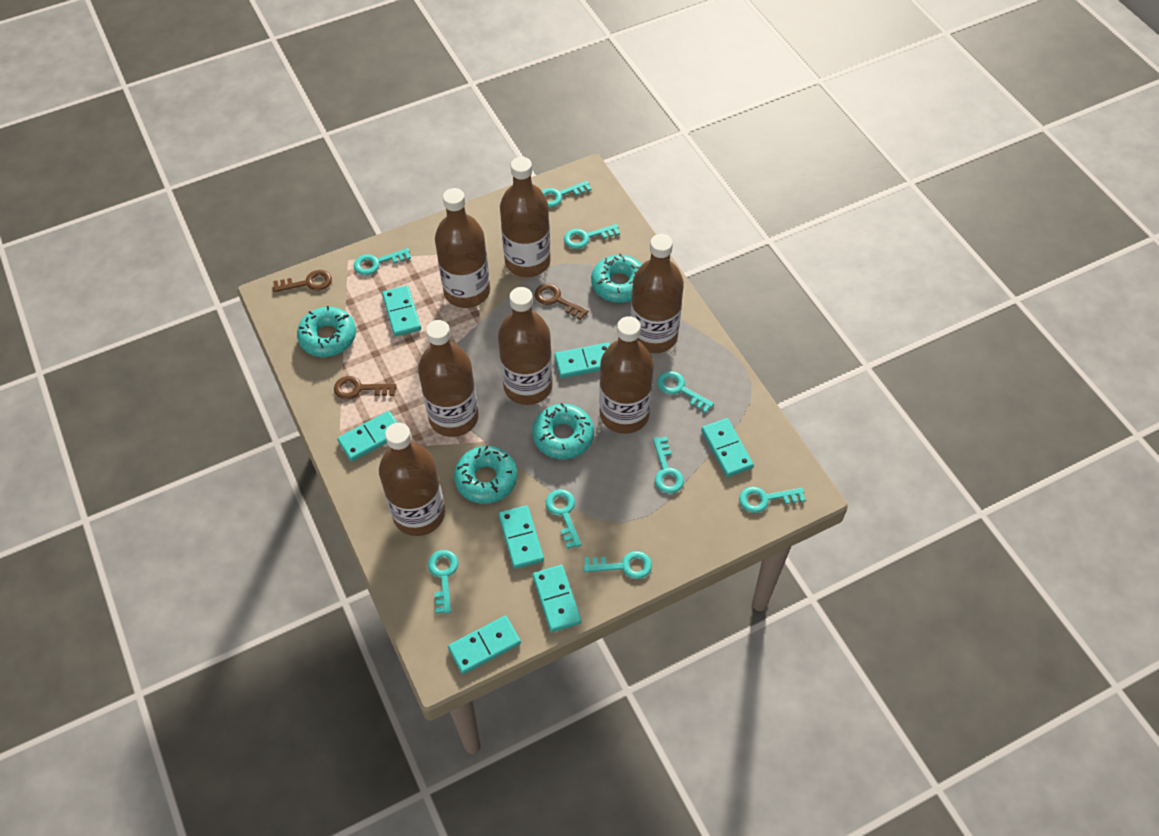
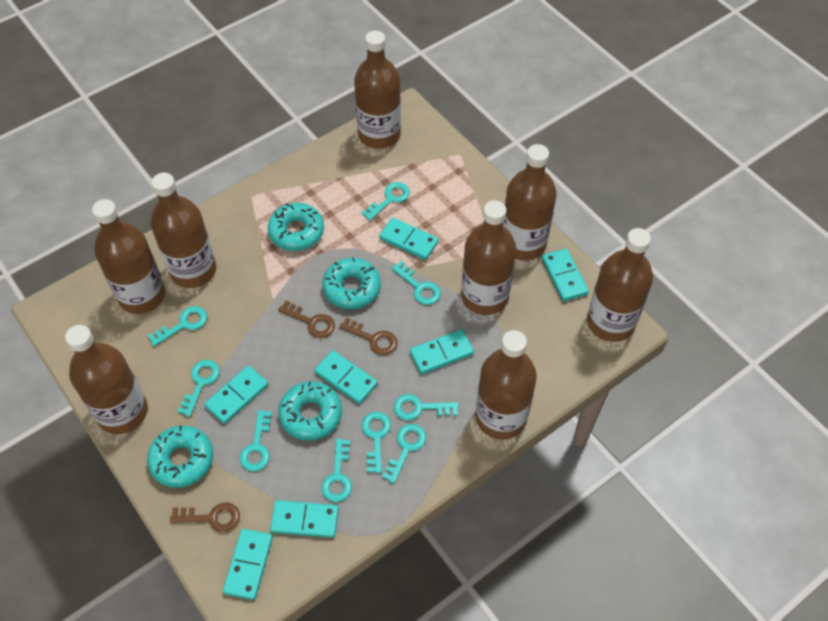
brown bottle: [379,423,445,536] [418,320,479,437] [435,188,490,308] [498,287,553,405] [500,157,551,277] [599,316,654,434] [631,234,684,353] = 7 -> [65,325,148,434] [92,199,165,314] [151,173,216,288] [354,31,401,149] [461,200,516,315] [476,330,537,440] [503,144,557,261] [587,228,653,342] = 8

